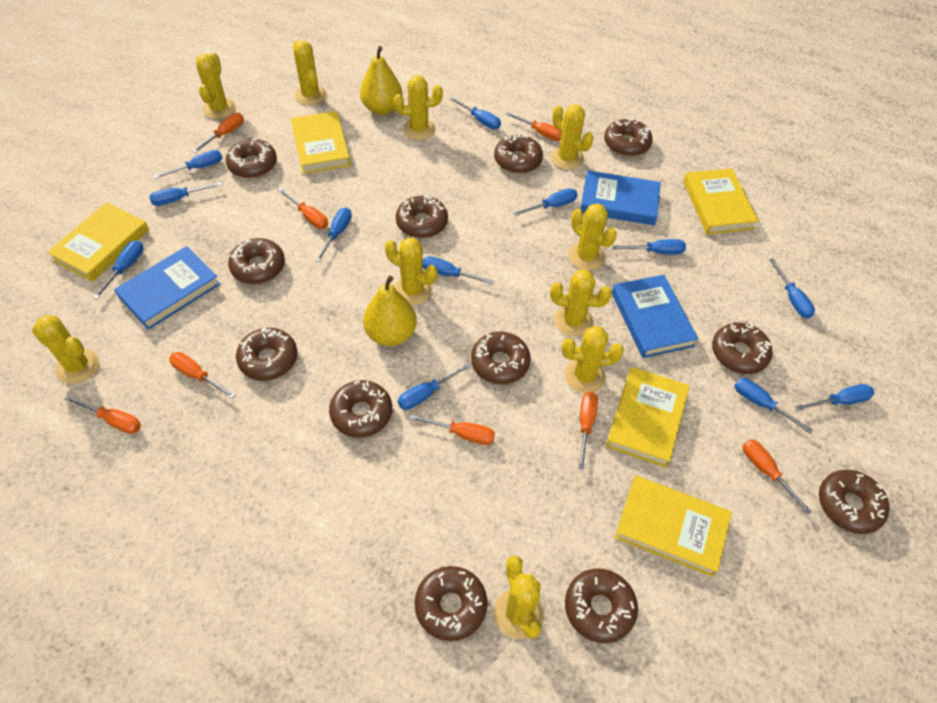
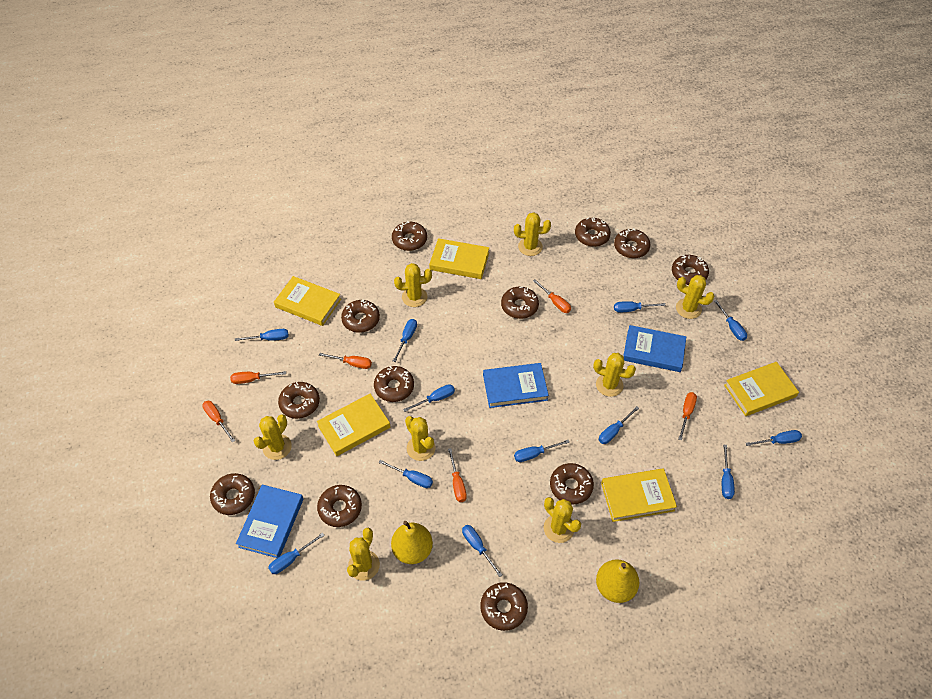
orange screwdriver: [65,395,141,434] [169,352,235,399] [193,113,244,153] [278,188,328,229] [410,414,495,445] [506,112,562,141] [578,392,598,470] [743,439,812,515] = 8 -> [202,401,235,443] [230,371,286,384] [319,353,372,369] [448,448,467,502] [533,280,571,313] [678,392,697,440] = 6
yellow cactus: [32,315,99,384] [196,52,236,119] [293,40,327,105] [385,238,437,305] [394,75,443,140] [494,555,544,639] [550,270,612,337] [551,104,593,170] [562,326,624,393] [568,203,617,270] = 10 -> [254,414,292,460] [347,528,380,581] [394,263,432,307] [405,416,436,461] [514,212,551,256] [544,497,581,543] [593,353,636,397] [676,275,714,319] = 8

